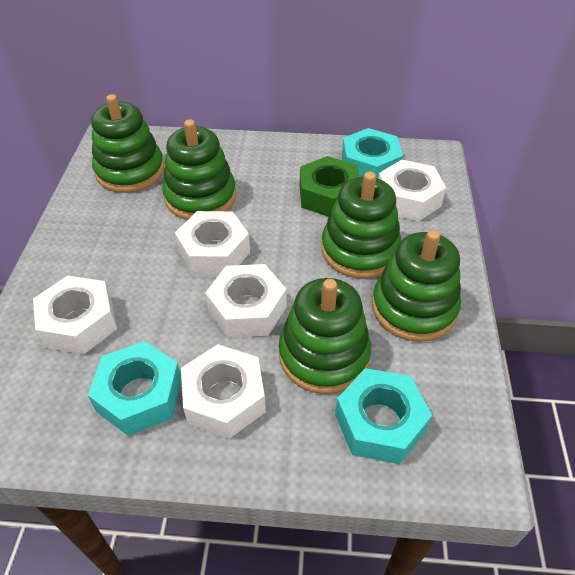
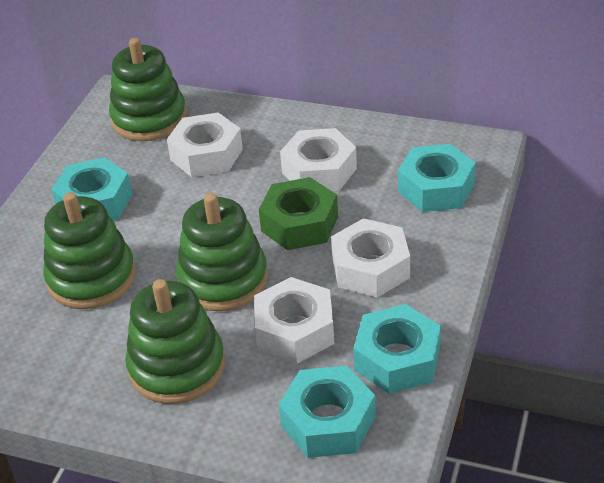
green stacking toy: [91,94,164,193] [162,119,236,220] [279,278,371,394] [321,172,401,278] [372,230,461,342] = 5 -> [43,192,136,309] [109,38,187,141] [125,279,225,404] [176,193,268,311] = 4
turquoise nut: [88,341,182,436] [335,368,432,464] [342,128,403,178] = 3 -> [51,157,132,220] [278,365,376,458] [353,304,441,394] [398,144,476,212] = 4
white nut: [33,275,117,354] [175,211,250,275] [181,344,266,439] [205,264,287,338] [378,160,446,221] = 5 -> [167,113,243,177] [254,277,334,364] [280,128,357,191] [331,218,410,298] = 4

